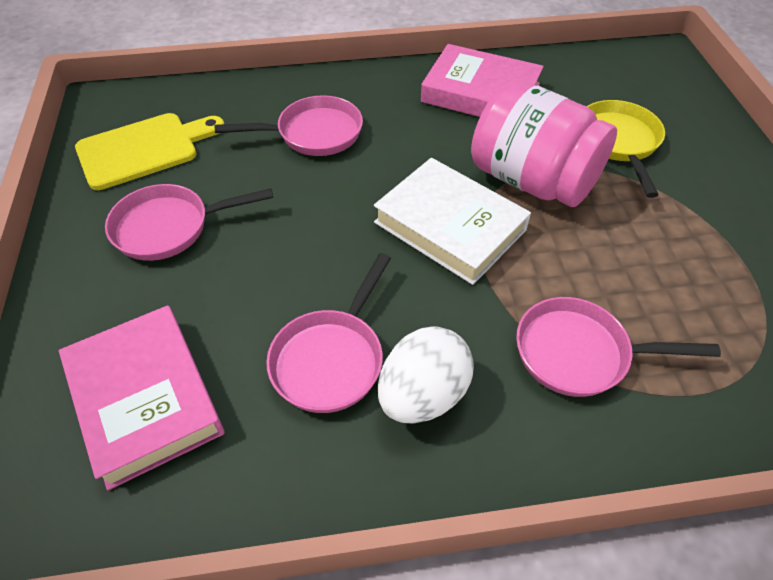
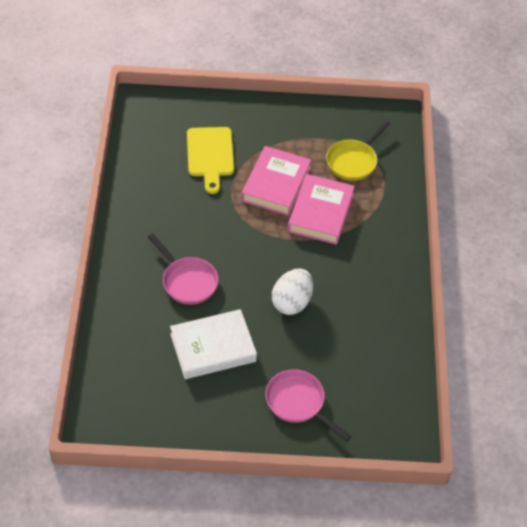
pink jar: [471,79,617,207] = 1 -> none = 0
pink pan: [105,184,273,261] [215,95,363,156] [266,253,391,413] [516,297,721,397] = 4 -> [148,233,219,305] [266,369,351,442] = 2

